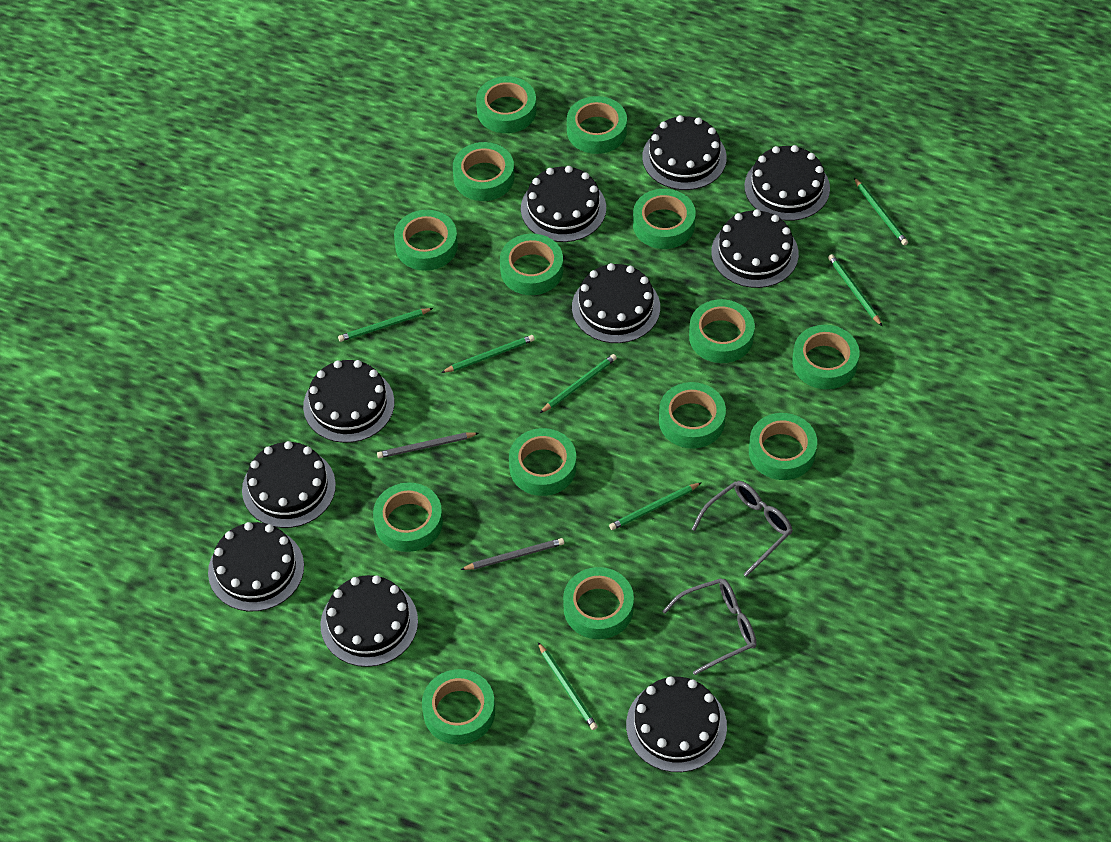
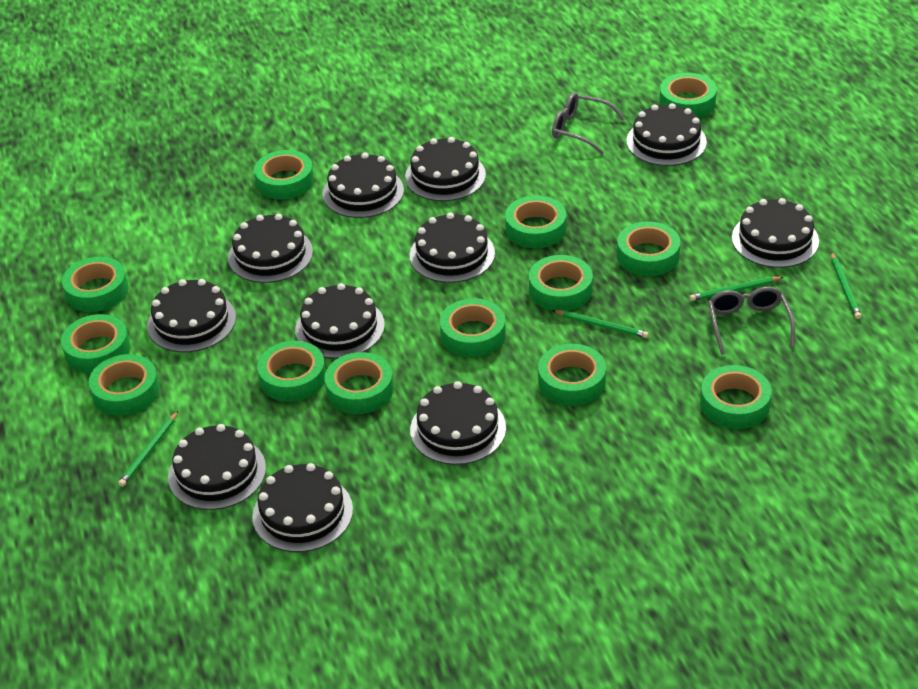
black cake: [208,522,304,611] [242,441,336,528] [303,360,394,443] [321,575,418,667] [521,166,606,242] [572,263,660,343] [626,677,727,772] [642,115,727,190] [711,209,799,288] [744,145,830,221] = 10 -> [147,279,236,352] [168,424,266,510] [228,214,313,283] [252,463,353,552] [295,283,385,359] [322,152,404,218] [405,137,486,201] [410,213,495,283] [410,381,506,465] [626,103,707,166] [732,198,819,268] = 11
green pencil: [338,308,433,342] [441,335,535,373] [538,642,598,730] [540,354,617,413] [609,482,702,530] [828,254,882,326] [854,178,908,246] = 7 -> [118,411,178,487] [552,310,649,338] [690,277,783,301] [831,252,861,319] = 4
green tape: [373,482,443,552] [394,210,458,271] [422,669,495,745] [453,142,514,201] [476,76,536,133] [500,234,563,295] [509,428,576,496] [563,567,634,639] [567,96,627,154] [633,189,696,249] [659,382,726,448] [689,299,755,363] [749,413,817,480] [792,325,859,389] = 14 -> [61,314,130,373] [62,257,128,312] [89,354,160,416] [254,150,314,200] [257,341,326,402] [325,352,394,414] [440,298,506,357] [505,195,566,248] [529,255,593,311] [538,344,606,406] [617,221,680,276] [659,73,717,118] [700,365,772,429] = 13
grey pencil: [377,432,479,458] [460,538,564,570] = 2 -> none = 0

